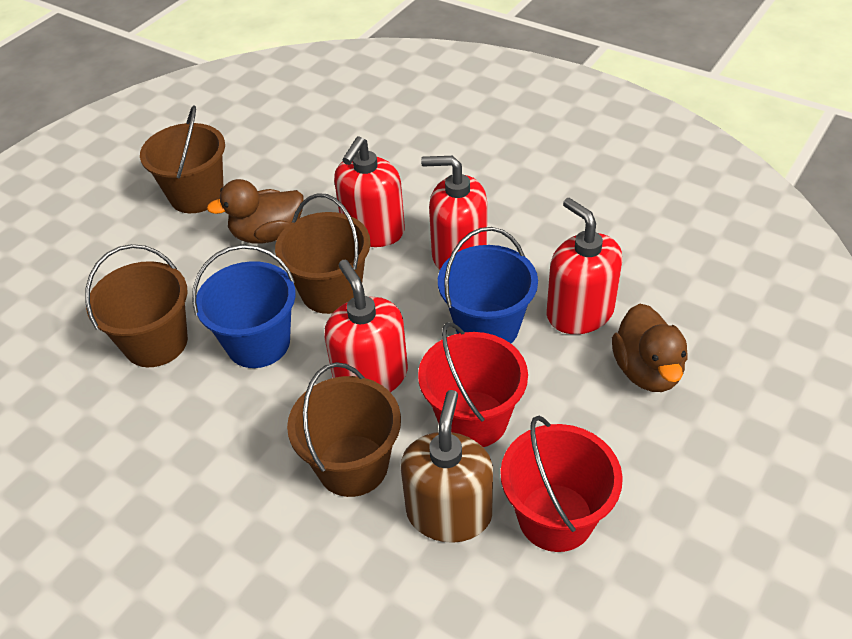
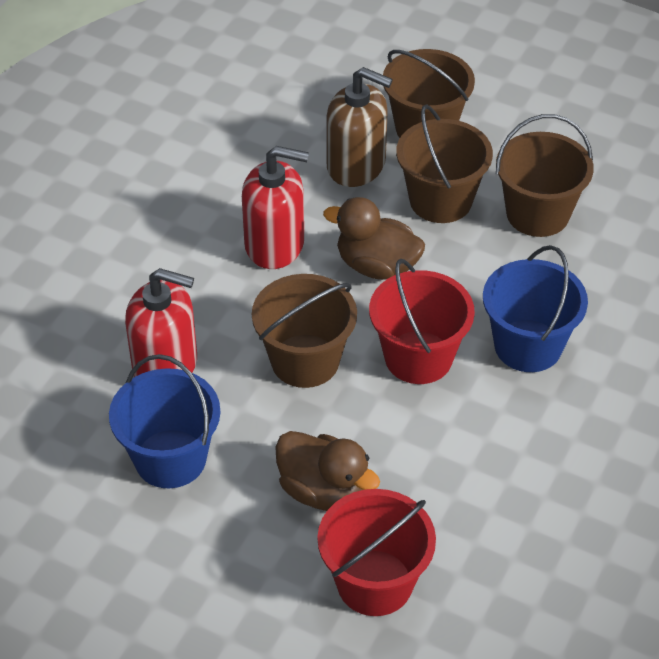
red soap dispenser: [324,260,408,392] [334,136,405,247] [421,156,487,270] [547,198,622,334] = 4 -> [125,268,197,377] [242,146,309,269] = 2

